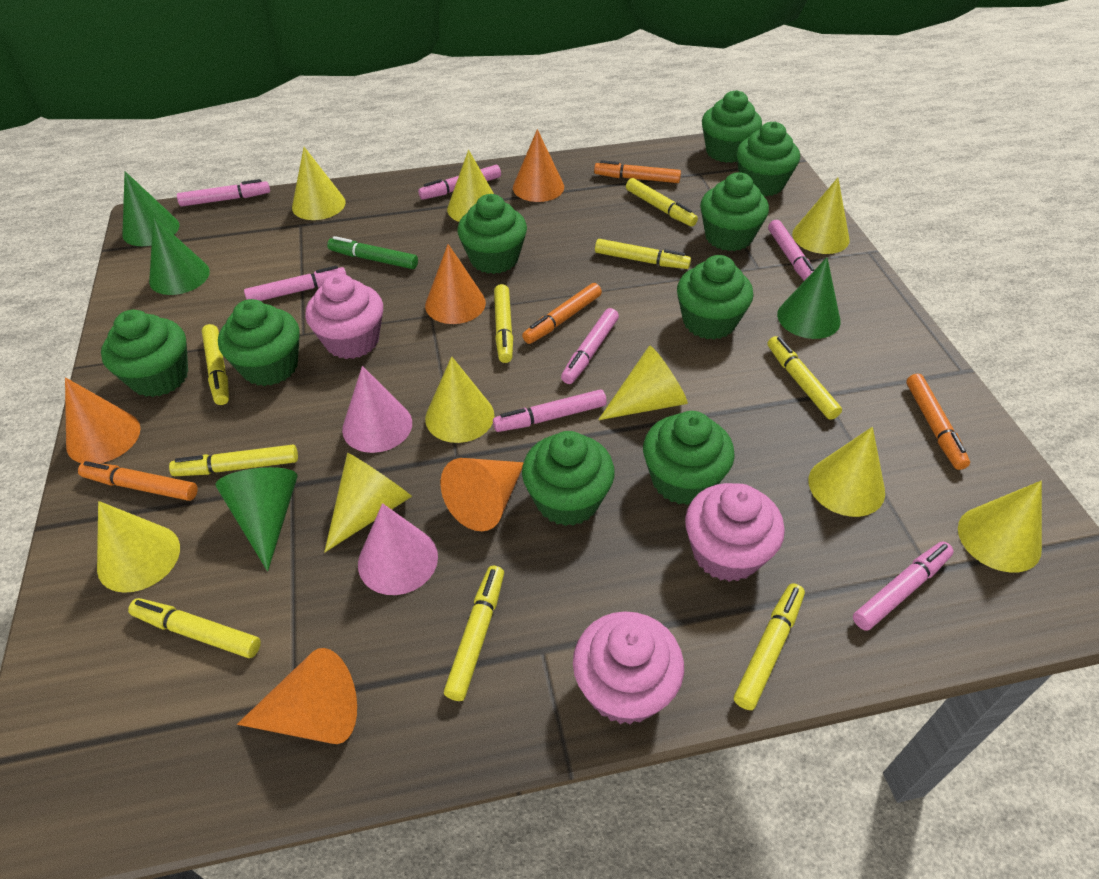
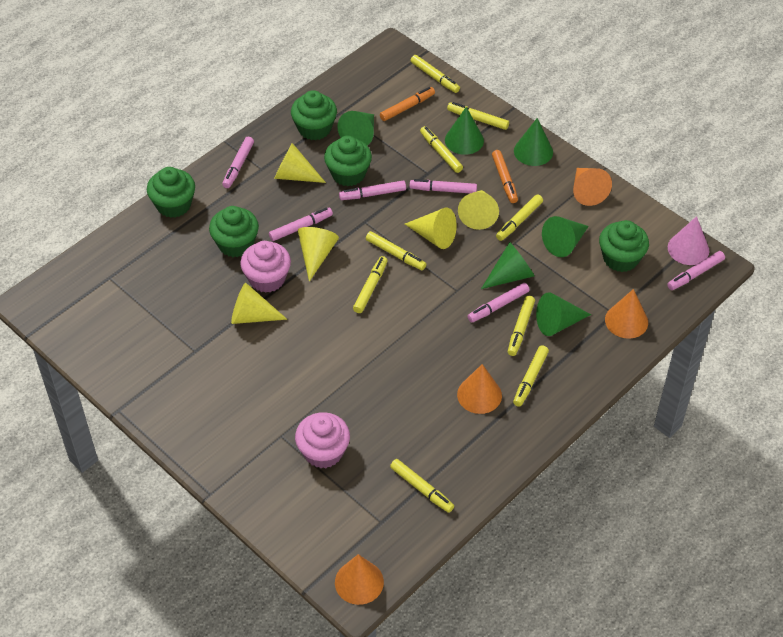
green cone: [122,171,179,246] [149,217,210,295] [215,467,298,571] [777,258,841,339] = 4 -> [337,111,374,146] [445,107,484,155] [481,242,534,289] [514,118,553,166] [536,292,591,336] [542,216,589,257] = 6
green cupcake: [101,310,188,397] [218,299,300,386] [457,194,527,274] [522,431,615,526] [643,411,735,505] [677,255,754,340] [700,172,769,251] [702,90,762,163] [736,122,800,196] = 9 -> [147,167,195,218] [209,206,259,257] [291,90,337,140] [324,136,372,186] [599,220,649,272] = 5
green marker: [327,236,418,269] = 1 -> none = 0
orange cone: [65,377,141,463] [237,648,357,744] [425,244,486,324] [440,458,524,531] [513,129,564,202] = 5 -> [335,554,384,605] [457,364,502,414] [573,168,612,206] [605,289,648,339] = 4
orange marker: [78,461,198,501] [522,283,602,344] [594,160,681,183] [906,374,970,470] = 4 -> [380,87,435,121] [492,150,518,203] = 2
pink cone: [342,366,412,453] [358,503,438,595] = 2 -> [668,216,709,265] = 1
pink cupcake: [305,274,383,359] [573,611,684,724] [685,483,785,582] = 3 -> [240,241,291,293] [295,412,350,468] = 2
pink marker: [177,179,270,206] [244,266,346,301] [418,165,501,200] [493,389,607,432] [561,308,619,384] [768,220,814,281] [853,541,954,630] = 7 -> [222,137,254,188] [269,208,333,241] [339,180,406,200] [410,179,477,193] [467,283,529,323] [667,251,725,290] = 6
yellow cone: [97,501,180,593] [292,147,346,220] [324,453,412,552] [425,356,494,443] [447,150,494,222] [598,345,688,420] [792,178,850,254] [808,427,885,517] [958,481,1042,572] = 9 -> [231,283,287,324] [274,143,326,183] [298,227,339,282] [405,208,457,249] [458,190,499,230] = 5

